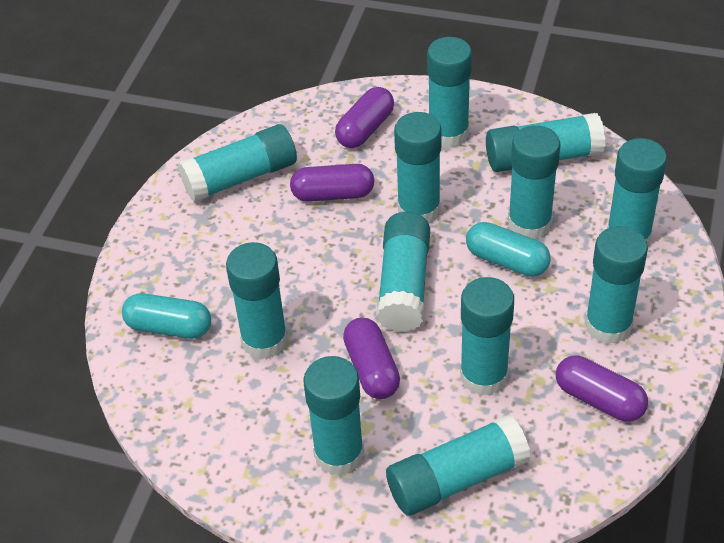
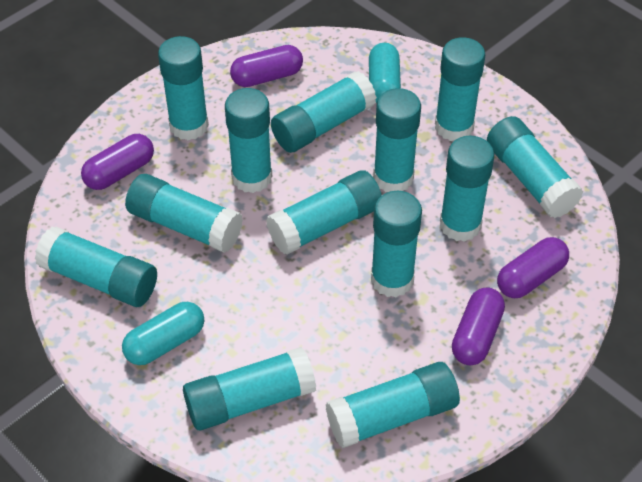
turquoise glue stick: [178,124,297,202] [226,242,288,359] [303,356,364,476] [376,212,430,332] [386,415,531,516] [394,112,442,223] [427,37,472,148] [460,277,514,396] [486,113,606,172] [508,125,560,240] [585,226,648,344] [607,138,667,246] = 12 -> [35,227,157,307] [125,174,243,253] [158,36,209,140] [183,347,316,430] [225,88,272,193] [266,170,382,255] [271,71,377,153] [326,362,460,448] [371,191,422,297] [373,88,421,192] [435,37,485,141] [440,136,494,242] [487,116,583,218] = 13

